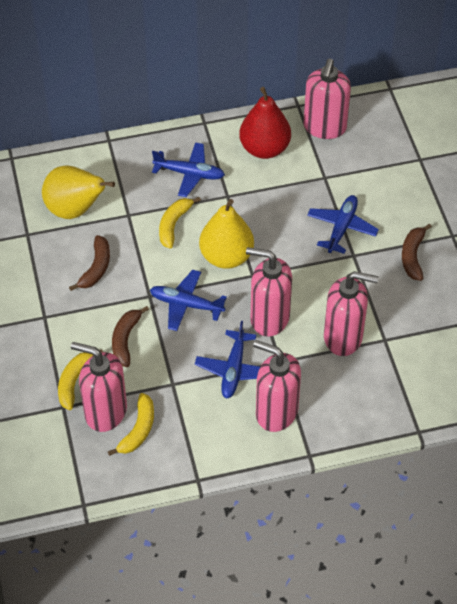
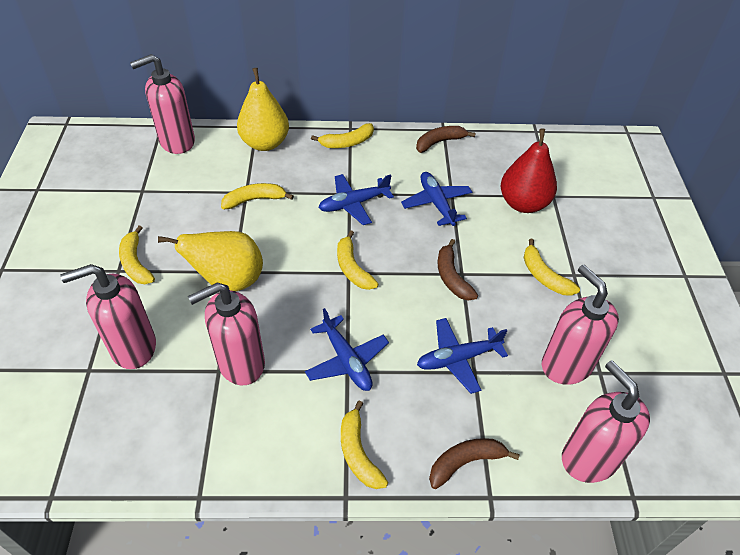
yellow banana: [58,349,103,410] [108,393,154,456] [159,197,201,249] = 3 -> [119,225,155,284] [221,183,294,209] [311,123,374,148] [337,230,378,290] [341,400,388,489] [524,239,580,296] = 6

